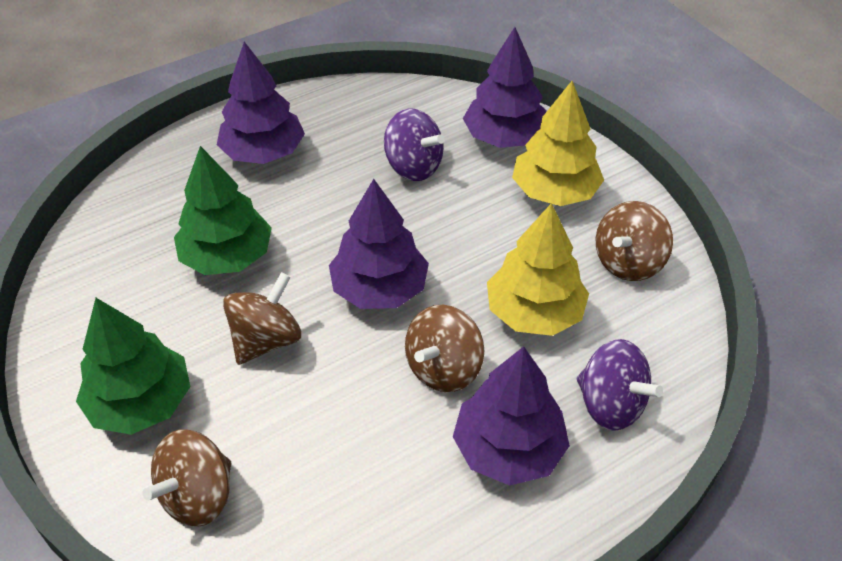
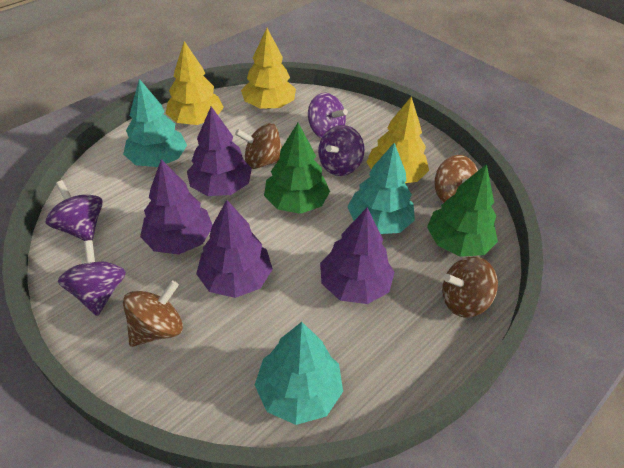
purple spinning top: [384,108,445,181] [577,339,663,431] = 2 -> [46,180,103,241] [58,240,126,316] [308,93,348,138] [318,125,365,176] = 4
turquoise tree: none = 0 -> [123,79,187,167] [255,322,343,425] [347,143,415,234] = 3
yellow tree: [487,203,589,336] [512,81,604,206] = 2 -> [166,41,224,125] [241,28,296,109] [367,96,429,183] = 3

